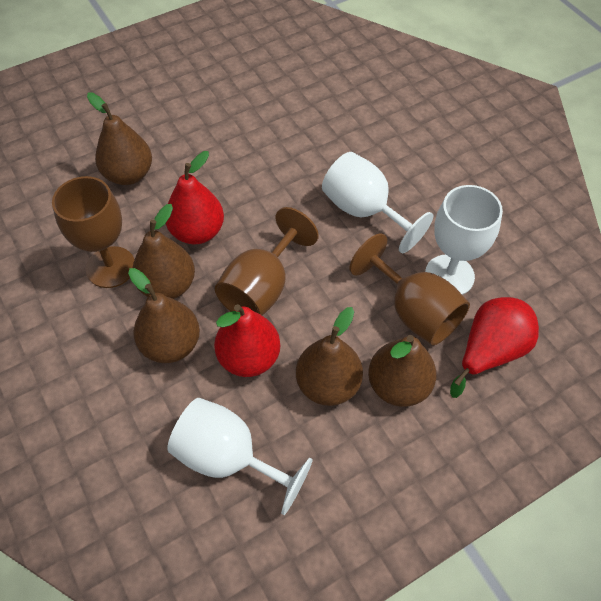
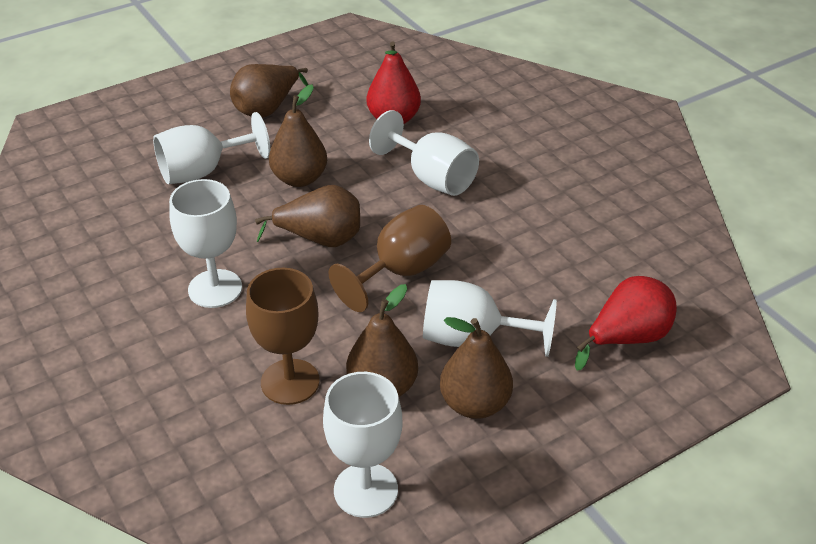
brown goblet: [52,176,135,288] [215,207,319,316] [349,233,470,345] = 3 -> [246,268,320,405] [328,205,451,312] = 2
red pear: [166,151,224,244] [214,304,280,377] [450,297,539,398] = 3 -> [367,41,421,124] [575,276,677,370] = 2
white goblet: [167,398,313,515] [322,152,434,253] [425,185,503,295] = 3 -> [153,112,270,184] [169,179,242,308] [323,372,402,518] [369,110,479,196] [423,280,557,357] = 5

